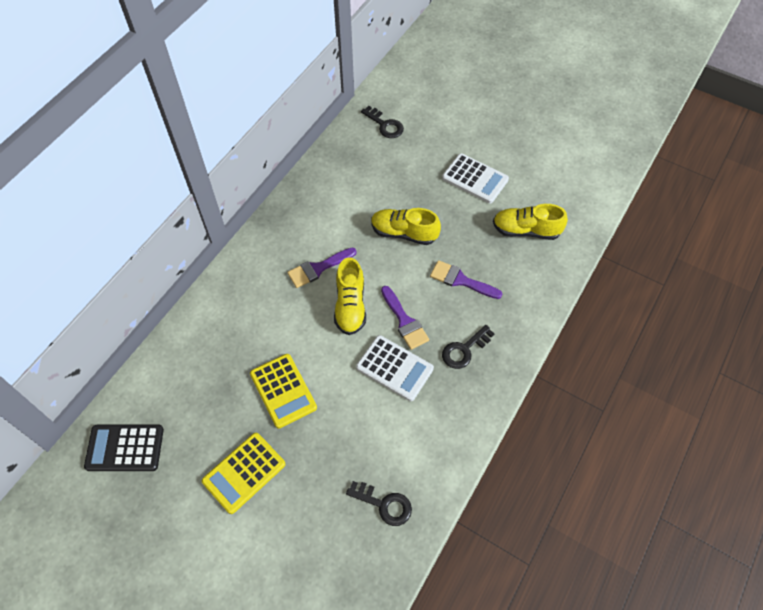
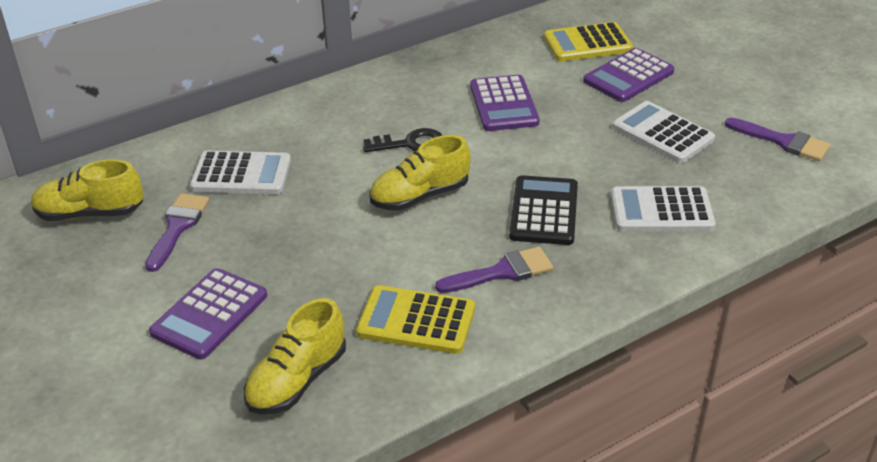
black key: [346,481,412,526] [361,106,404,138] [442,325,494,369] = 3 -> [363,128,443,152] = 1
purple calculator: none = 0 -> [149,268,267,359] [470,75,540,131] [583,48,675,102] = 3
white calculator: [356,335,434,401] [442,153,509,203] = 2 -> [190,151,291,194] [611,186,716,232] [612,101,715,163] = 3

